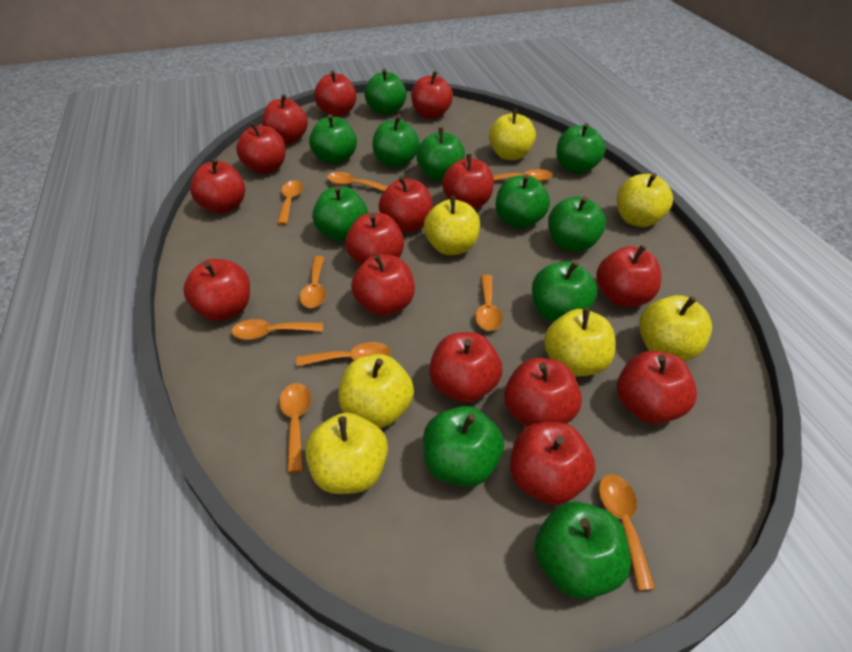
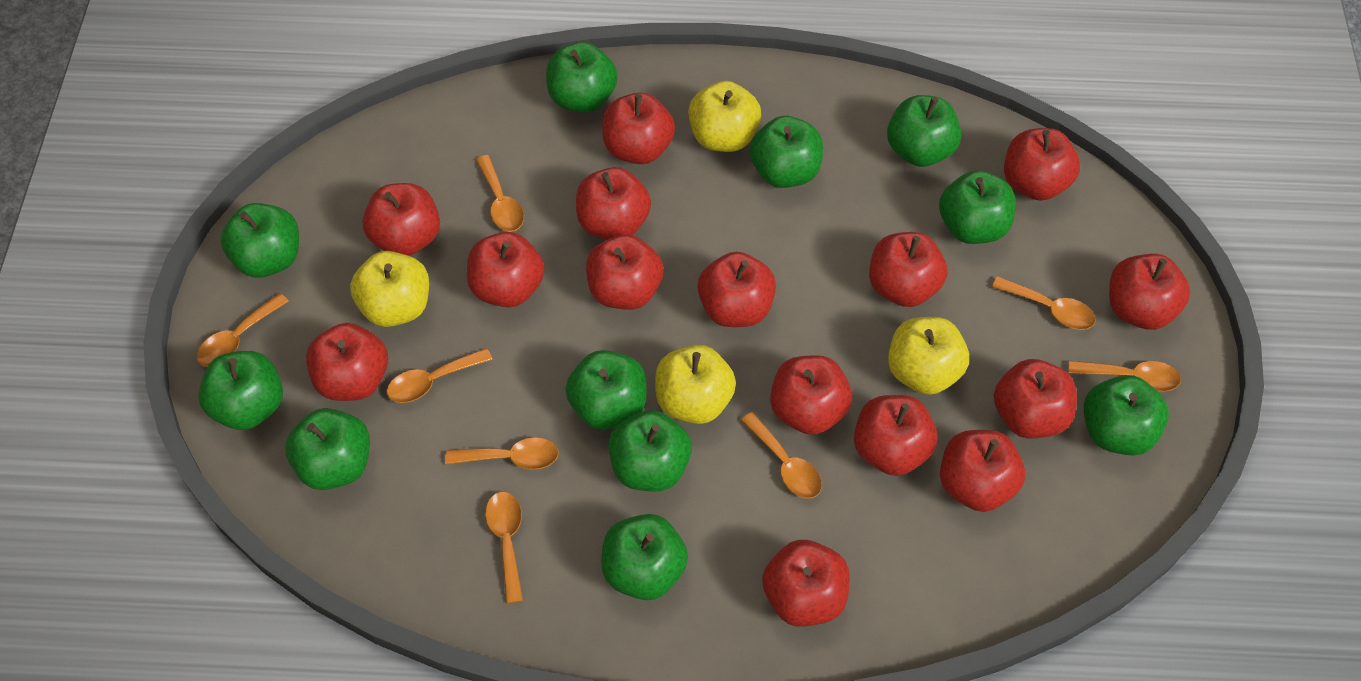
orange spoon: [231,319,323,340] [277,180,303,225] [279,383,311,473] [296,342,391,366] [300,256,326,308] [327,172,388,191] [475,275,503,331] [493,169,553,182] [599,474,655,591] = 9 -> [197,293,289,367] [386,348,493,403] [445,437,559,470] [476,155,524,232] [485,492,523,603] [741,412,822,499] [992,276,1096,330] [1068,361,1181,392] = 8
yellow apple: [305,413,388,494] [338,354,414,428] [424,196,480,255] [489,109,536,160] [544,308,616,376] [617,173,673,227] [639,295,712,361] = 7 -> [350,251,429,327] [655,345,736,424] [688,81,761,152] [888,317,969,395] = 4

